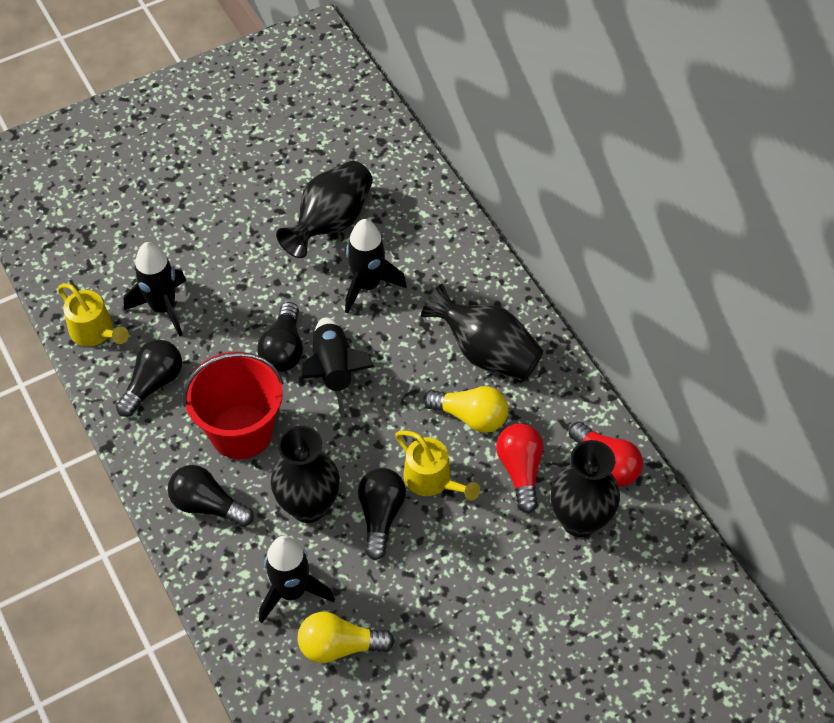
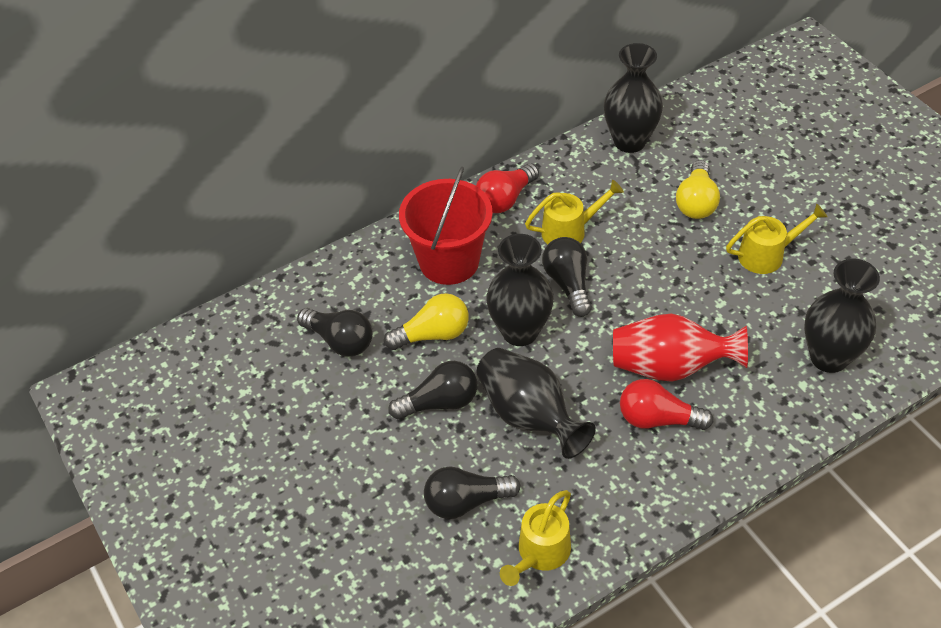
black rocket: [124,242,186,337] [259,536,335,623] [301,317,374,419] [345,219,407,313] = 4 -> none = 0
red vase: none = 0 -> [613,314,748,382] = 1
yellow watering can: [58,283,129,347] [395,431,480,501] = 2 -> [500,490,571,586] [525,180,624,245] [726,203,827,274] = 3

